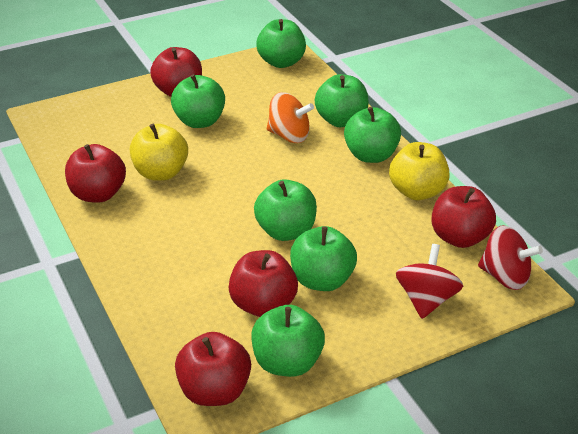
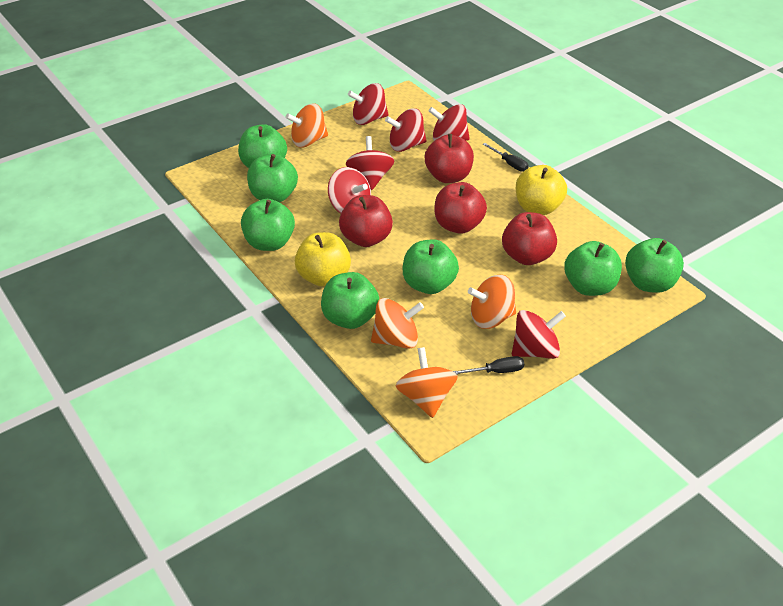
black screwdriver: none = 0 -> [453,356,524,374] [483,143,529,172] = 2
orange spinning top: [267,92,314,143] = 1 -> [285,103,328,148] [371,298,424,349] [396,347,458,418] [468,275,516,329] = 4
red apple: [65,144,126,202] [150,47,202,97] [175,332,251,406] [228,250,298,317] [431,186,496,248] = 5 -> [339,195,393,247] [424,134,474,183] [434,182,487,234] [502,212,557,265] = 4
red spinning top: [396,244,463,319] [478,225,543,290] = 2 -> [328,167,371,213] [345,136,394,190] [348,83,389,125] [385,108,427,152] [429,104,470,141] [512,310,566,359] = 6

